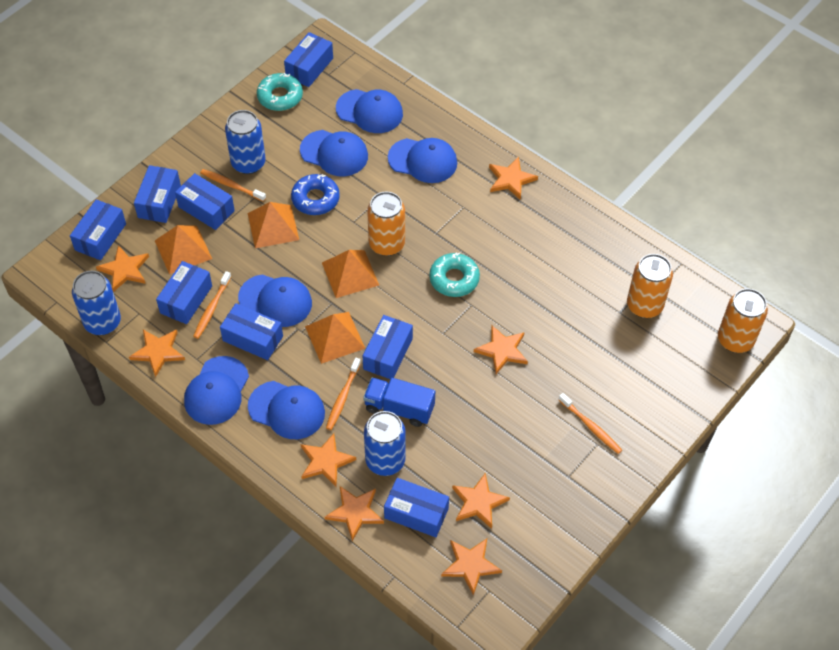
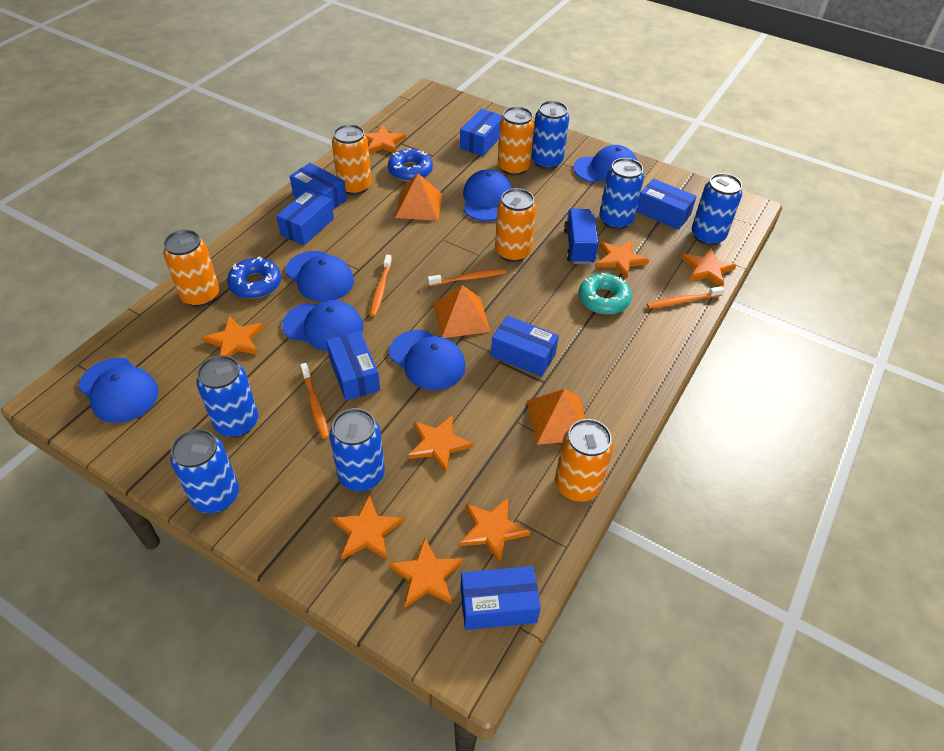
blue box: [70,199,126,260] [134,165,181,223] [156,261,212,324] [175,173,235,230] [220,303,283,360] [284,32,333,87] [363,315,413,379] [384,478,449,537] = 8 -> [276,189,334,245] [290,163,347,210] [326,331,380,401] [460,109,503,156] [461,566,541,630] [491,315,559,377] [636,179,697,230] = 7
blue can: [72,271,121,335] [225,110,266,174] [364,411,406,476] = 3 -> [170,429,239,513] [196,355,258,437] [329,408,385,491] [531,101,569,170] [599,158,644,230] [692,173,742,246] = 6
blue donut: [291,174,340,215] = 1 -> [227,256,281,299] [388,148,433,182] = 2
orange can: [367,192,405,256] [627,254,673,318] [718,289,768,353] = 3 -> [163,230,219,307] [332,124,371,195] [495,188,536,262] [498,107,535,176] [555,419,613,502] = 5
orange pyramid: [155,225,212,274] [248,202,299,248] [305,312,365,364] [322,250,379,298] = 4 -> [395,173,442,221] [433,285,490,338] [527,389,585,445] = 3
turquoise donut: [257,73,303,111] [429,252,480,297] = 2 -> [579,273,632,314] = 1

